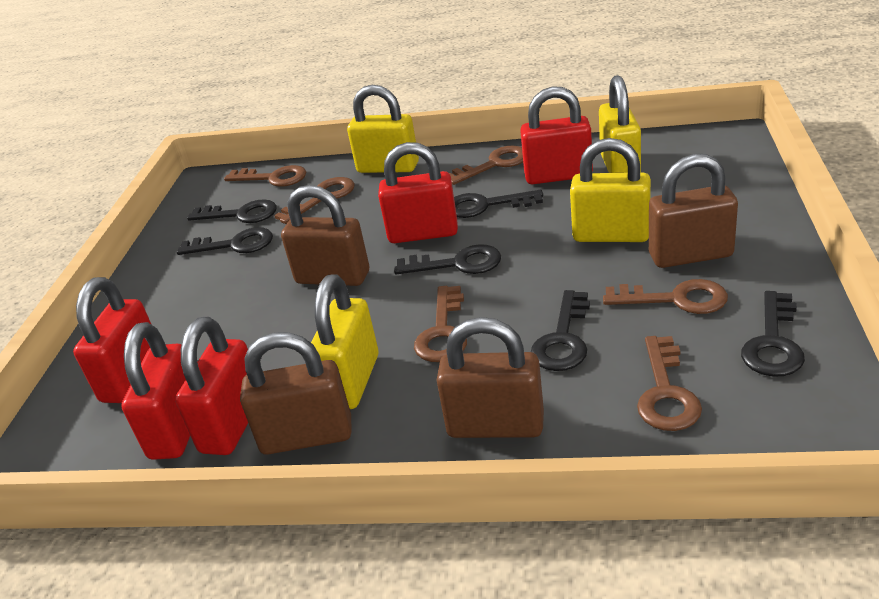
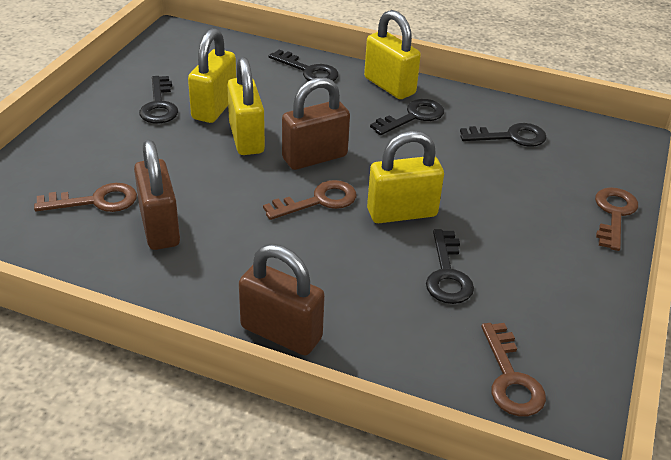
black key: [177,227,273,255] [187,199,277,223] [394,244,501,275] [454,190,543,218] [531,290,590,371] [741,291,805,377] = 6 -> [139,76,178,124] [268,49,339,81] [370,99,444,135] [426,229,474,304] [460,123,547,147] = 5
brown key: [224,165,306,187] [274,177,355,224] [414,286,467,362] [449,146,523,185] [603,279,728,314] [637,336,702,431] = 6 -> [34,183,137,212] [263,180,356,220] [481,323,546,416] [595,187,638,251] = 4
brown padlock: [240,332,352,455] [281,185,369,286] [436,317,544,438] [649,154,738,268] = 4 -> [134,140,180,250] [239,244,325,355] [282,77,350,170] = 3
red padlock: [73,277,152,403] [121,322,190,460] [175,317,248,455] [378,142,458,243] [520,86,593,184] = 5 -> none = 0

